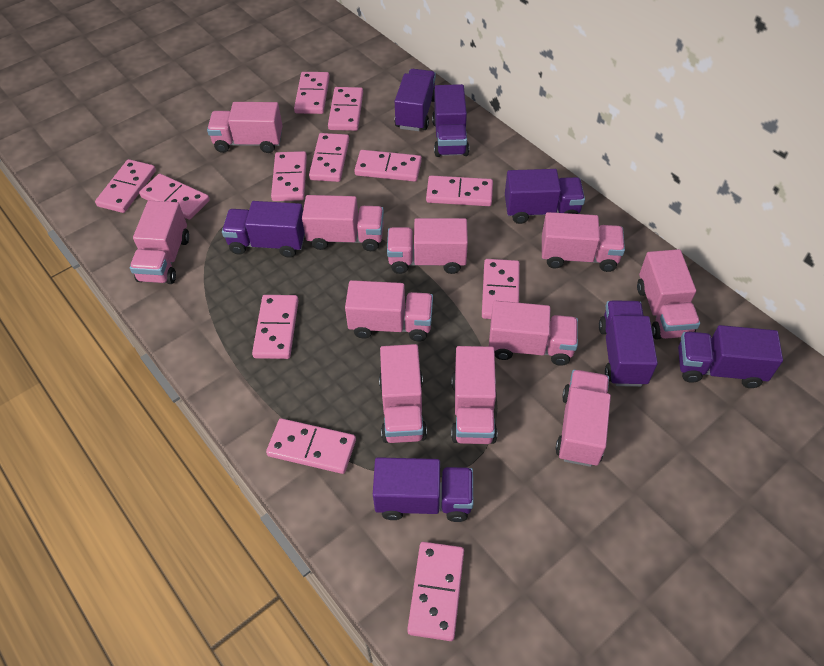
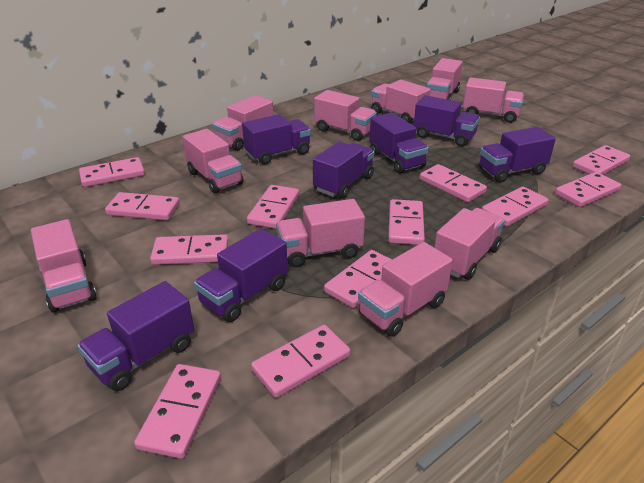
pink truck: [130,201,189,284] [207,102,283,153] [302,195,384,251] [345,280,433,342] [379,344,427,443] [387,218,468,274] [451,346,497,444] [489,301,578,366] [542,212,625,272] [556,370,611,467] [637,249,700,339] = 11 -> [31,219,97,313] [183,129,244,194] [213,95,274,151] [276,199,365,267] [314,90,377,141] [358,242,453,337] [371,80,431,123] [426,58,463,100] [434,208,505,280] [463,78,524,123] = 10

